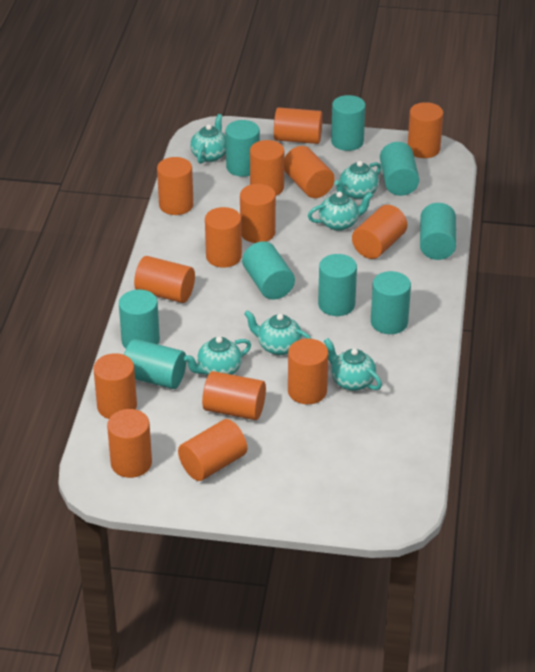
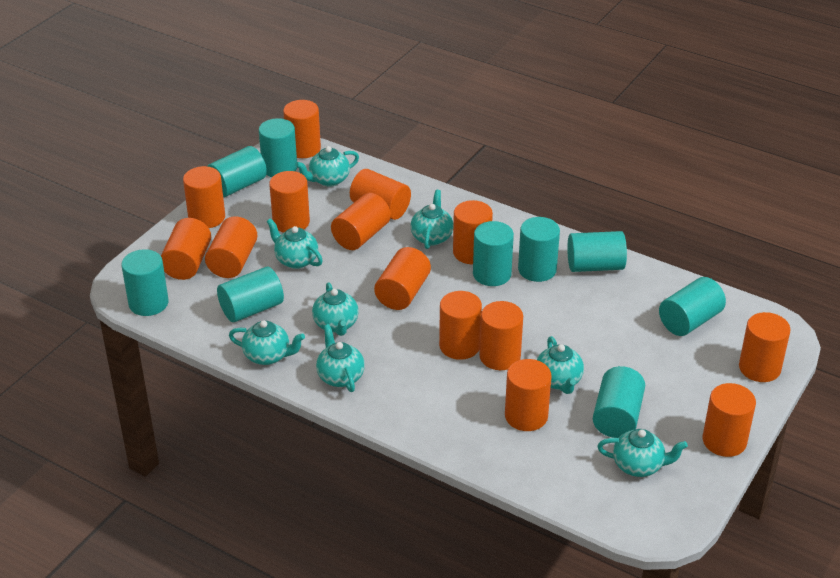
turquoise teapot: [184,336,251,375] [190,114,226,164] [244,310,312,355] [308,192,373,231] [324,338,382,391] [334,161,381,200] = 6 -> [229,320,305,365] [266,218,323,269] [295,146,359,187] [312,282,359,336] [316,324,365,392] [410,190,453,249] [537,336,584,394] [597,429,688,477] = 8

